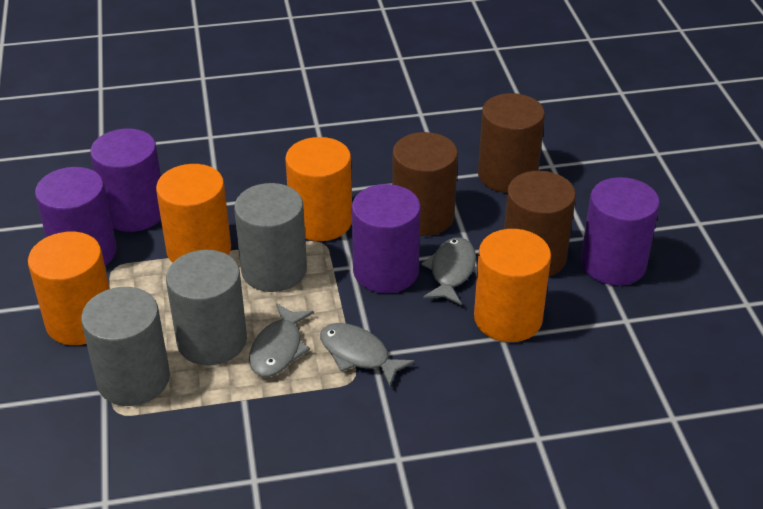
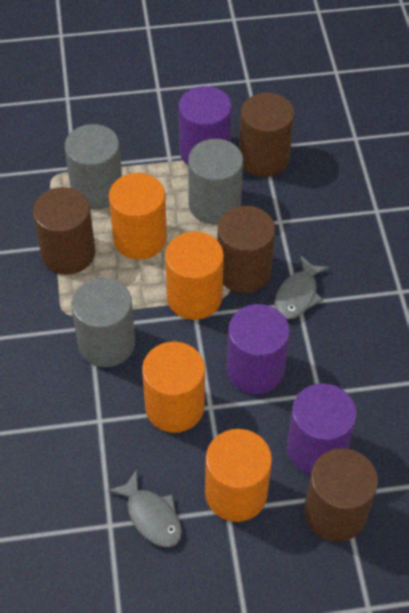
brown cylinder: [392,132,458,236] [478,93,545,193] [504,171,576,277] = 3 -> [33,187,95,275] [217,206,275,293] [239,93,294,177] [304,448,378,542] = 4
grey fish: [249,303,314,377] [320,323,415,387] [421,237,476,305] = 3 -> [108,469,182,547] [274,255,329,319] = 2
purple cylinder: [35,167,117,266] [90,129,161,232] [352,184,421,293] [581,177,660,286] = 4 -> [179,86,232,165] [227,304,290,394] [287,383,357,474] = 3

